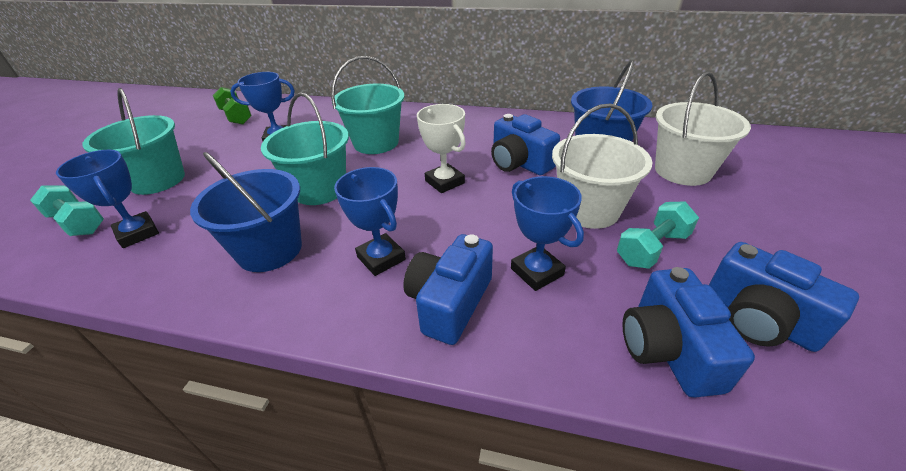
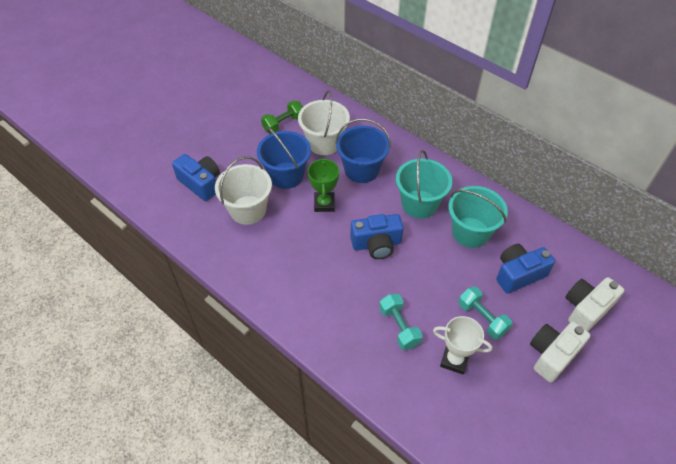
blue camera: [403,234,493,345] [491,114,560,175] [622,267,755,398] [709,242,859,352] = 4 -> [172,154,220,201] [350,214,404,259] [496,244,555,294] = 3
blue trophy: [56,150,159,248] [230,72,295,141] [334,167,406,276] [511,176,584,291] = 4 -> none = 0
green trophy: none = 0 -> [308,158,339,212] = 1
turquoise bucket: [82,88,185,195] [261,92,349,205] [331,56,405,154] = 3 -> [396,150,452,219] [448,186,508,248] = 2
white camera: none = 0 -> [530,322,590,382] [565,277,624,331] = 2

